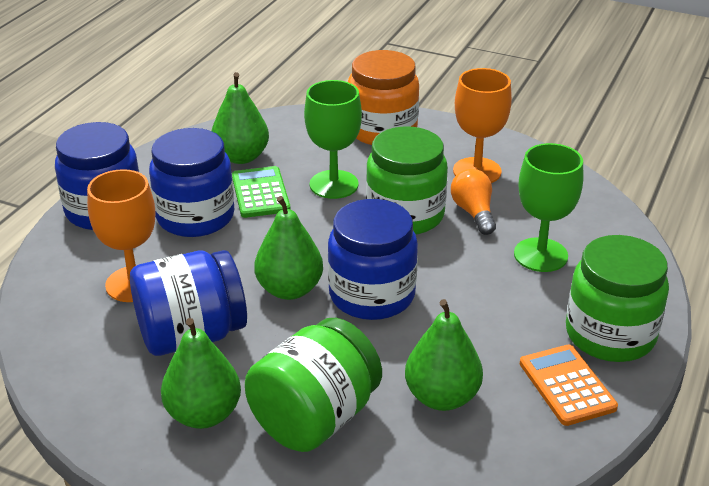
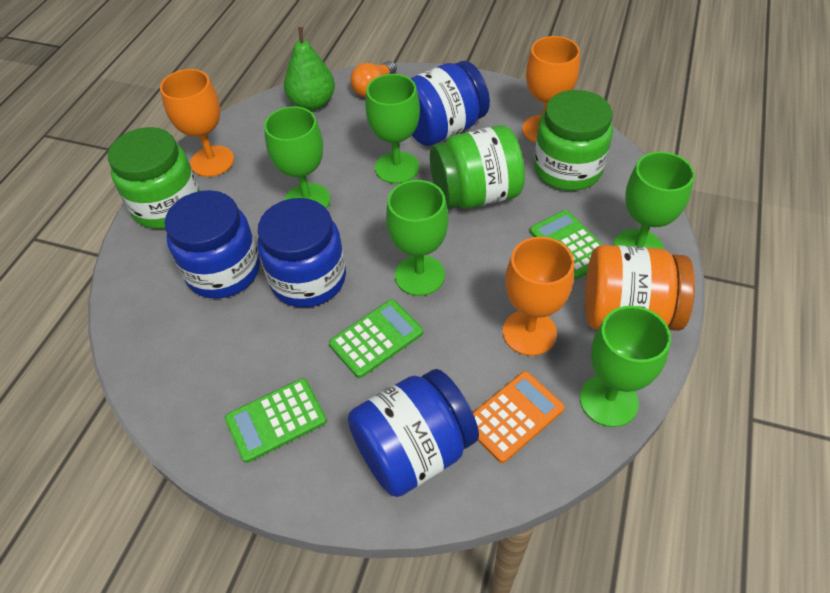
green calculator: [232,166,290,218] = 1 -> [225,378,327,463] [329,300,423,378] [530,210,603,279] = 3
green goblet: [304,80,362,199] [514,143,583,272] = 2 -> [264,106,330,209] [366,74,420,184] [386,180,448,296] [580,306,671,427] [613,152,694,249] = 5
green pear: [161,318,241,429] [211,72,269,164] [254,196,323,300] [405,299,483,411] = 4 -> [284,27,335,111] = 1
orange goblet: [87,169,155,302] [453,68,512,183] = 2 -> [160,69,234,177] [503,237,574,356] [522,36,580,143] = 3

